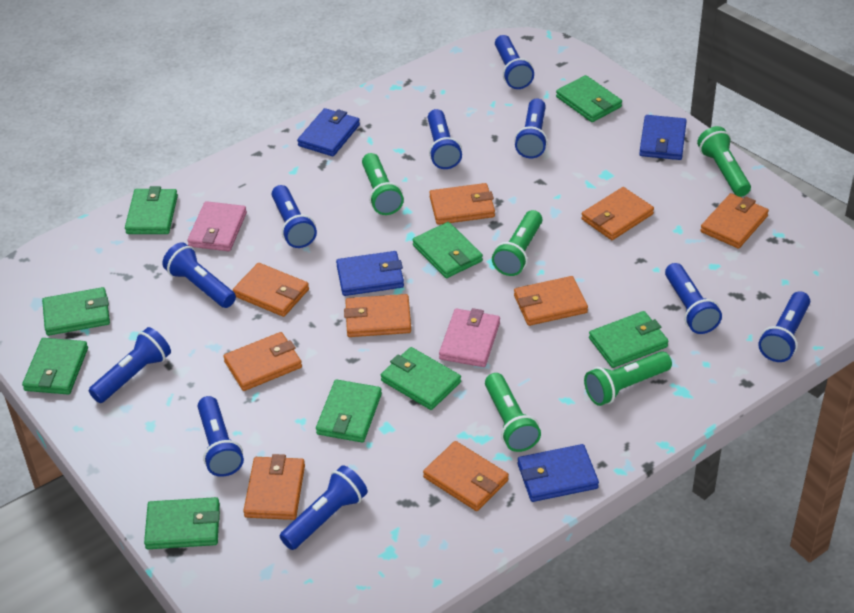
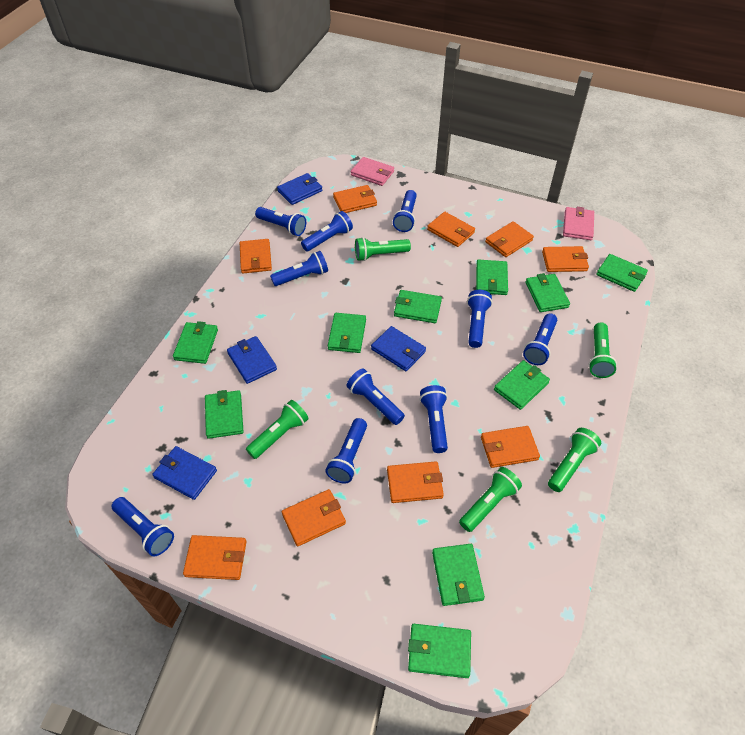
green wallet: [22,338,88,395] [42,287,110,336] [125,186,178,234] [144,497,220,549] [316,379,382,443] [381,347,461,410] [412,222,483,278] [556,75,622,122] [589,311,668,368] = 9 -> [173,321,218,364] [205,390,244,439] [328,313,366,353] [394,290,442,323] [408,624,471,678] [432,544,485,606] [476,259,508,295] [494,360,550,410] [526,273,570,312] [596,254,648,292] = 10

